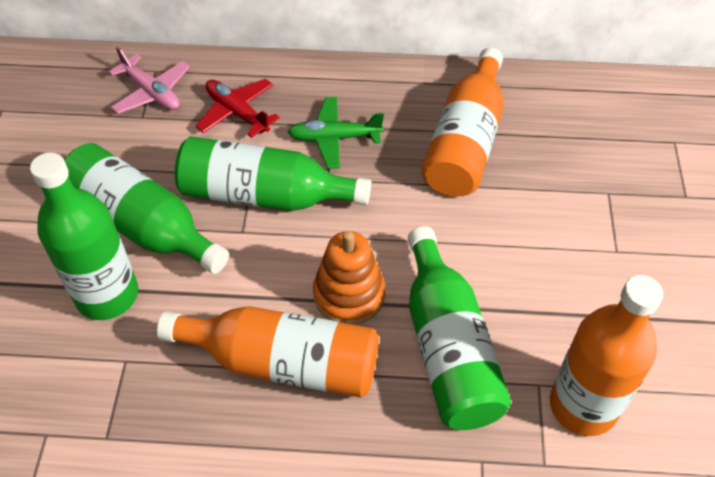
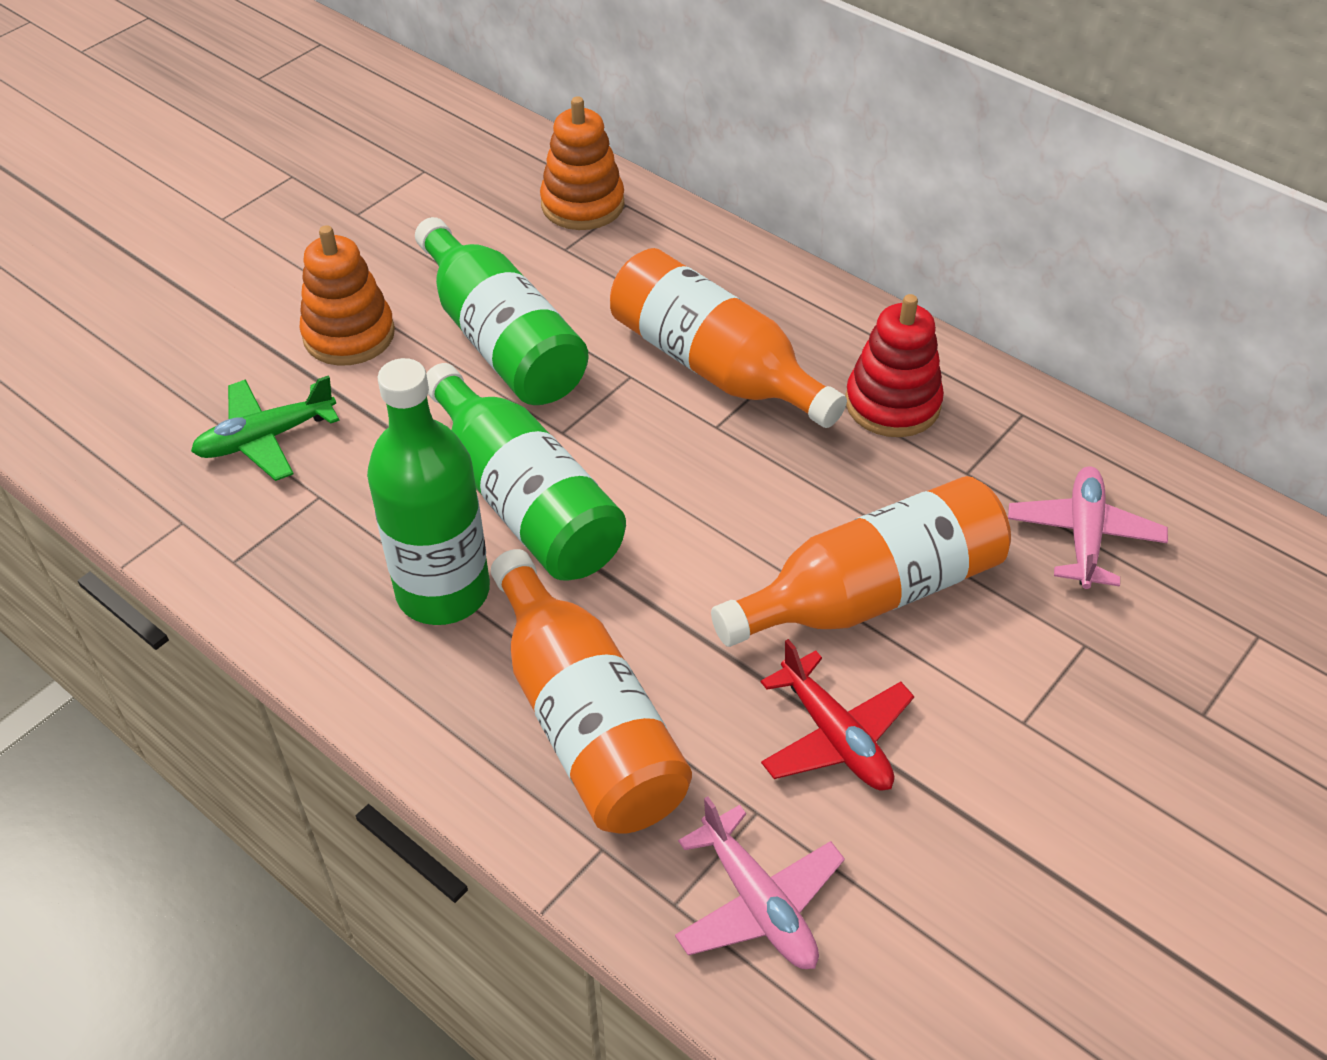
green bottle: [30,152,138,320] [64,143,229,274] [175,136,371,211] [408,226,511,430] = 4 -> [367,358,490,625] [415,217,589,405] [426,363,626,581] = 3
orange stacking toy: [313,231,385,325] = 1 -> [300,225,395,366] [540,96,624,230] = 2
pink plane: [109,46,190,114] = 1 -> [675,796,845,969] [1008,467,1168,589] = 2
red stacking toy: none = 0 -> [845,294,944,437] = 1

